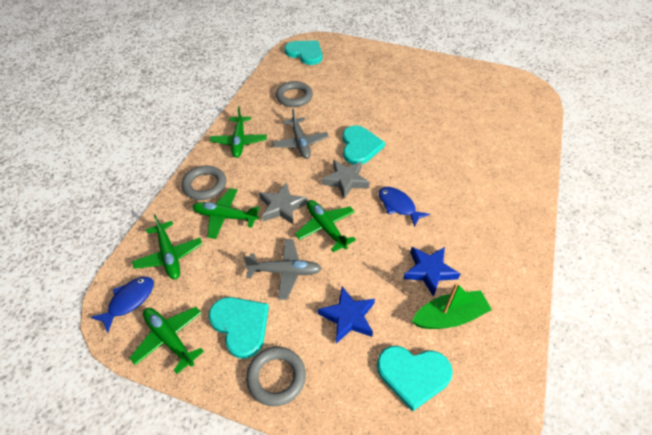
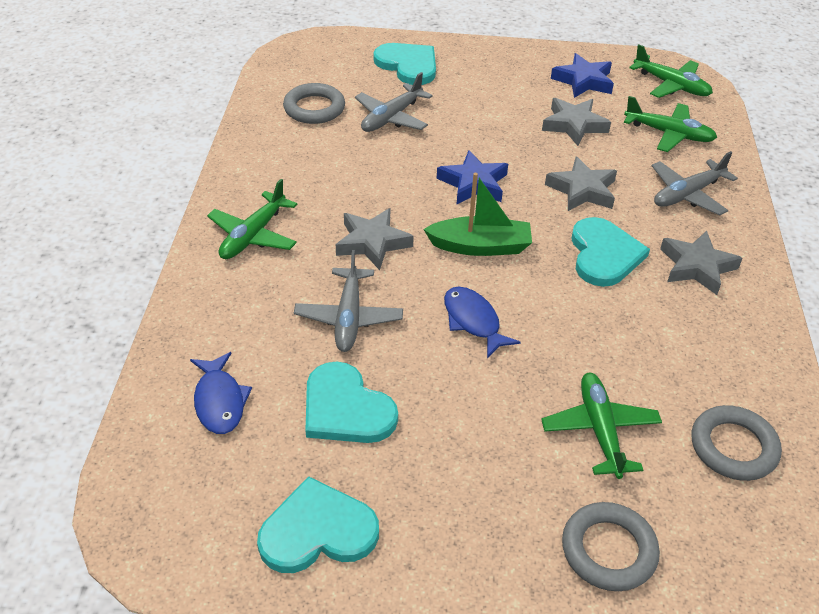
green plane: [130,307,204,374] [132,214,202,280] [192,188,260,239] [210,107,267,158] [295,200,356,252] = 5 -> [207,179,297,259] [541,373,662,479] [624,96,717,152] [629,44,713,98] = 4
grey plane: [243,239,322,300] [272,109,329,159] = 2 -> [294,250,403,352] [355,72,433,132] [652,151,738,215] = 3
grey star: [259,182,308,225] [322,160,370,199] = 2 -> [336,208,414,270] [542,98,611,146] [545,157,617,211] [660,231,743,295] = 4

